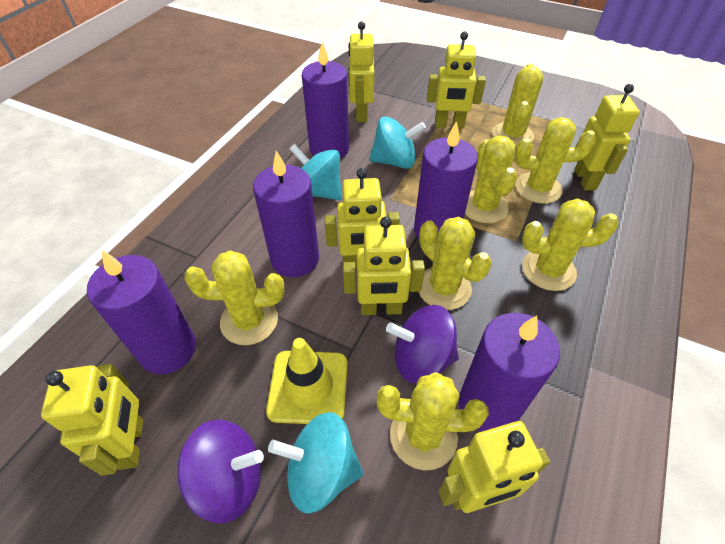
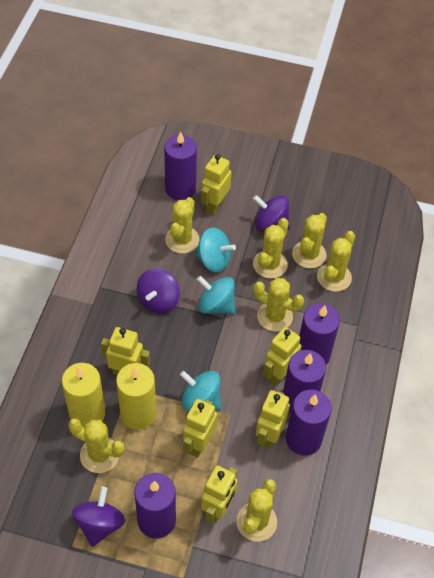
purple spinning top: [177,420,264,523] [386,305,459,383] = 2 -> [72,487,125,547] [137,268,180,313] [253,195,290,231] = 3
yellow candle: none = 0 -> [62,363,105,427] [116,363,156,430] = 2
yellow robot: [41,364,143,476] [325,168,400,269] [343,217,425,315] [348,21,374,122] [427,32,486,128] [439,421,550,513] [574,84,639,190] = 7 -> [101,327,150,375] [183,399,217,458] [201,154,231,215] [201,465,238,523] [256,390,290,449] [263,327,302,386] = 6
yellow traffic cone: [266,338,348,424] = 1 -> none = 0

